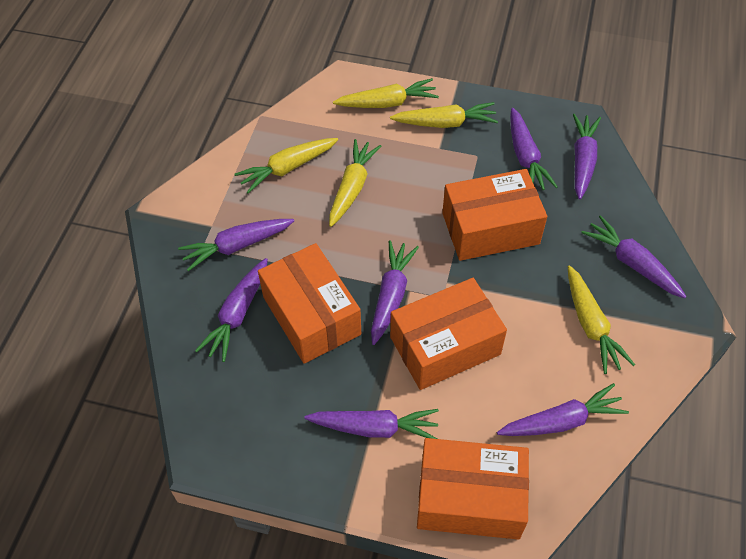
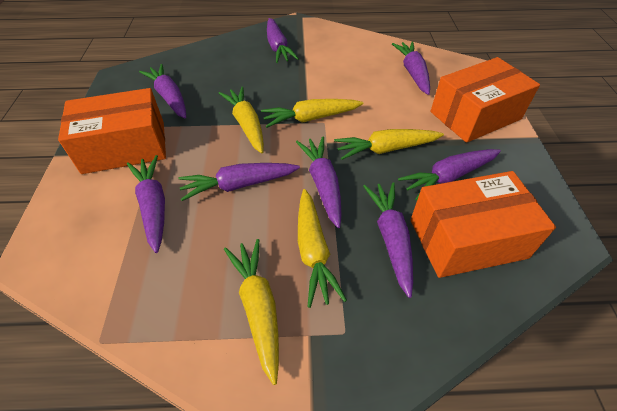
orange box: [258,243,361,364] [390,278,507,390] [417,438,529,540] [442,169,547,261] = 4 -> [58,88,166,174] [411,171,556,278] [430,57,540,143] = 3

